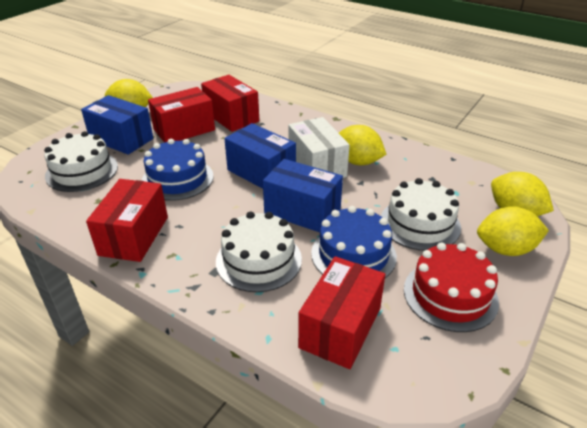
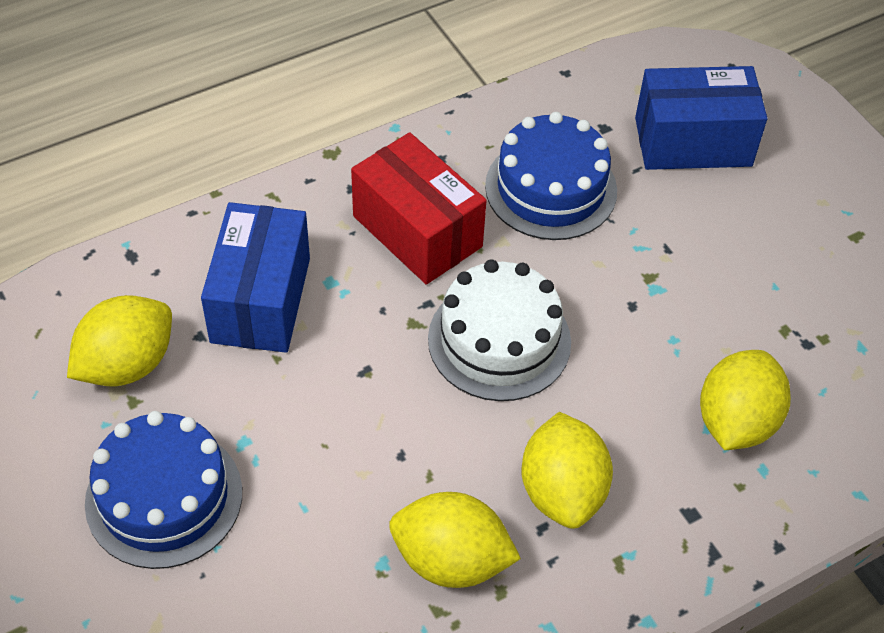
blue box: [81,95,154,155] [224,123,296,189] [263,159,343,232] = 3 -> [201,202,310,353] [635,66,767,170] = 2
red box: [86,179,168,262] [148,87,215,143] [201,75,259,132] [298,256,385,369] = 4 -> [351,132,487,284] = 1
red cake: [404,243,499,332] = 1 -> none = 0
white box: [288,117,350,178] = 1 -> none = 0
white cake: [44,131,118,192] [216,211,302,292] [381,178,461,251] = 3 -> [428,259,571,401] = 1

